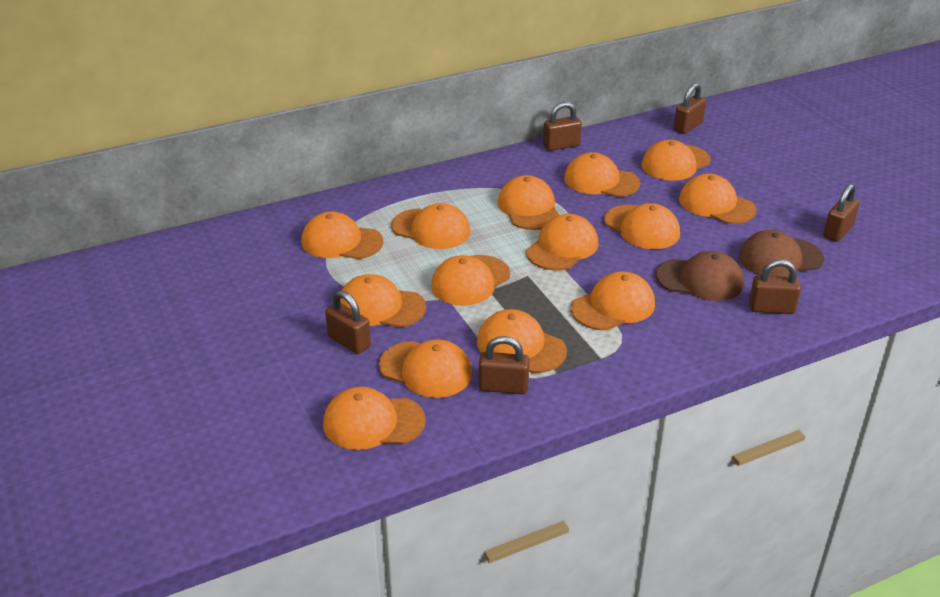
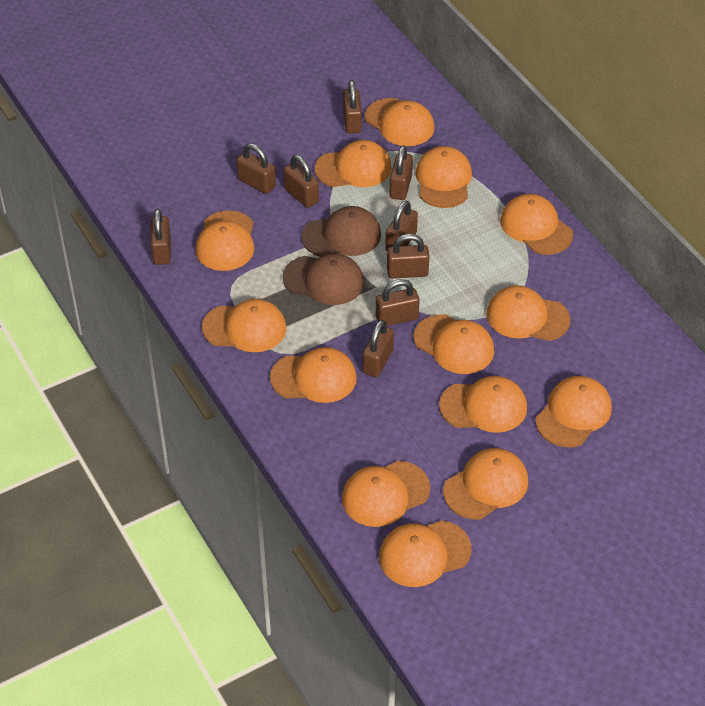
brown padlock: [325,290,371,354] [479,336,530,394] [543,102,582,151] [674,83,706,134] [749,259,801,314] [823,184,860,242] = 6 -> [150,209,171,265] [237,143,276,194] [283,155,319,208] [343,80,362,133] [362,320,394,377] [376,279,420,326] [385,200,418,251] [387,234,429,279] [389,145,413,200] = 9

